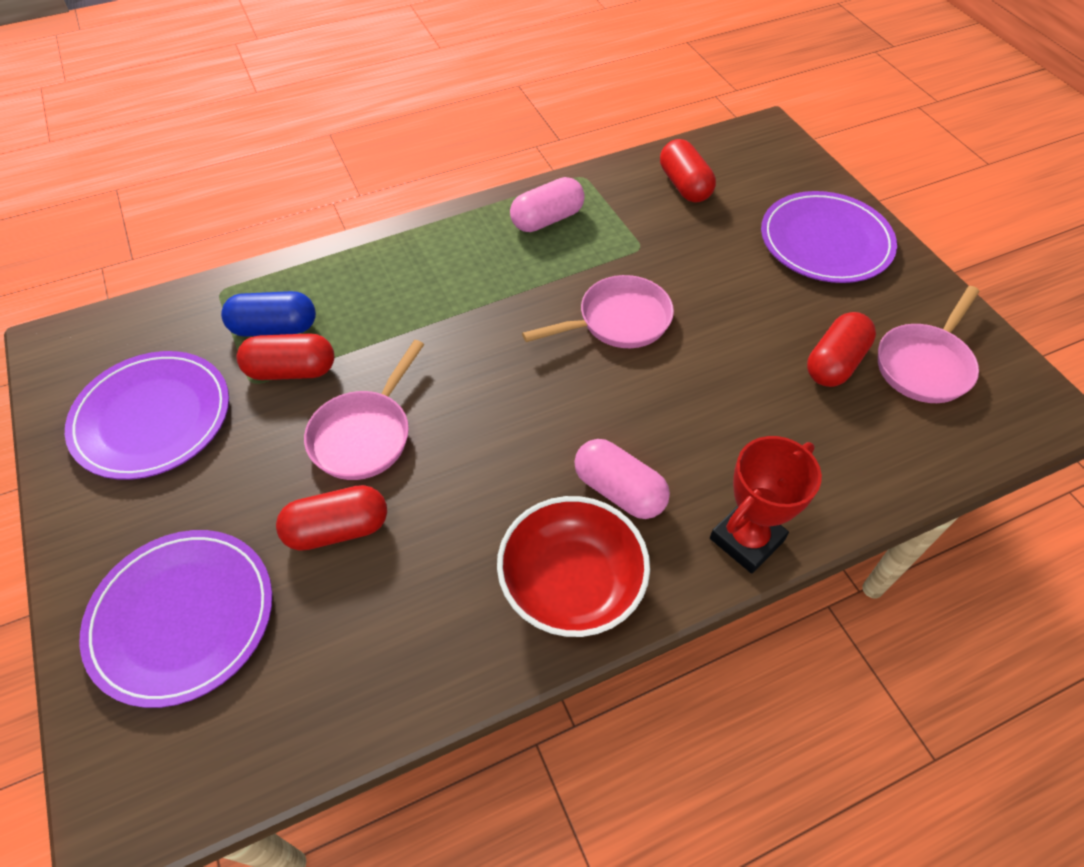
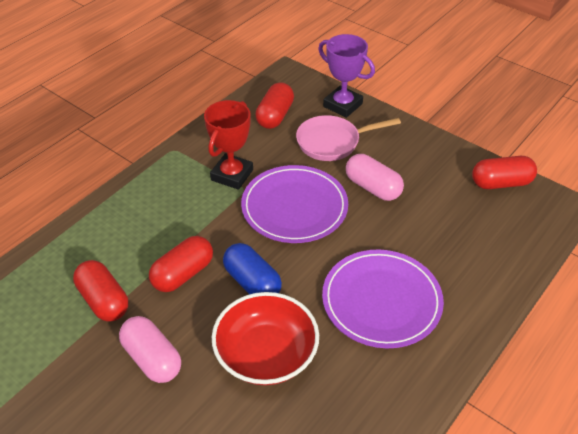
pink pan: [304,340,424,480] [522,275,674,348] [878,286,979,403] = 3 -> [296,115,401,161] = 1
purple plate: [65,351,229,480] [80,530,272,708] [761,191,897,283] = 3 -> [241,165,348,243] [322,250,444,348] = 2
purple trophy: none = 0 -> [318,34,375,118] = 1

